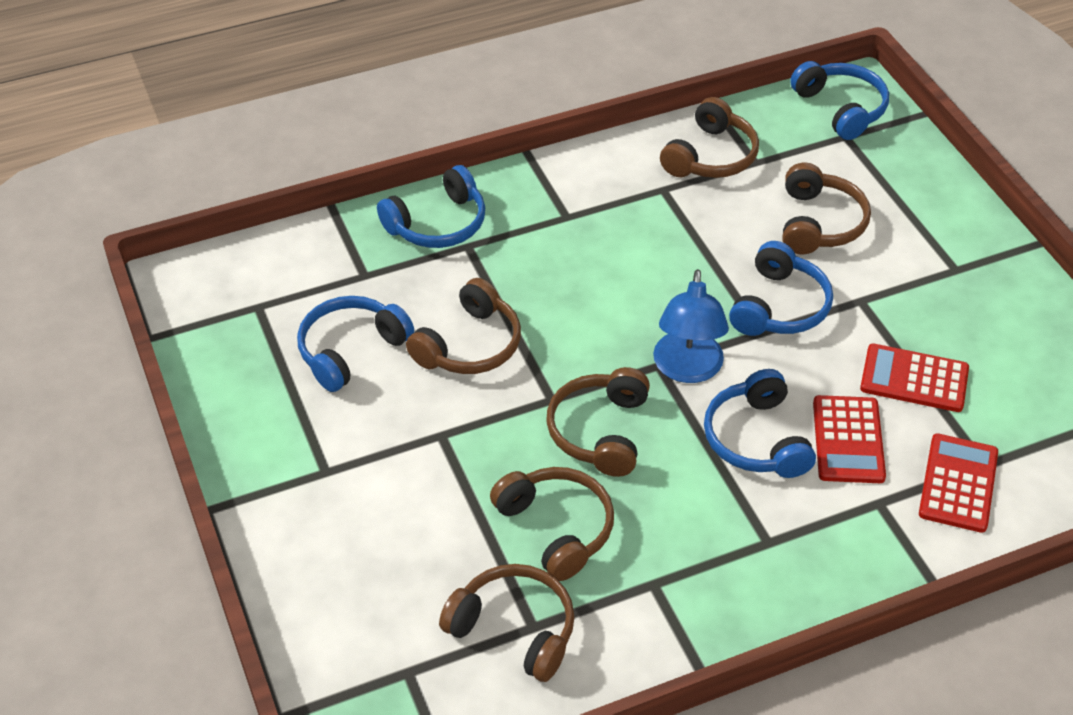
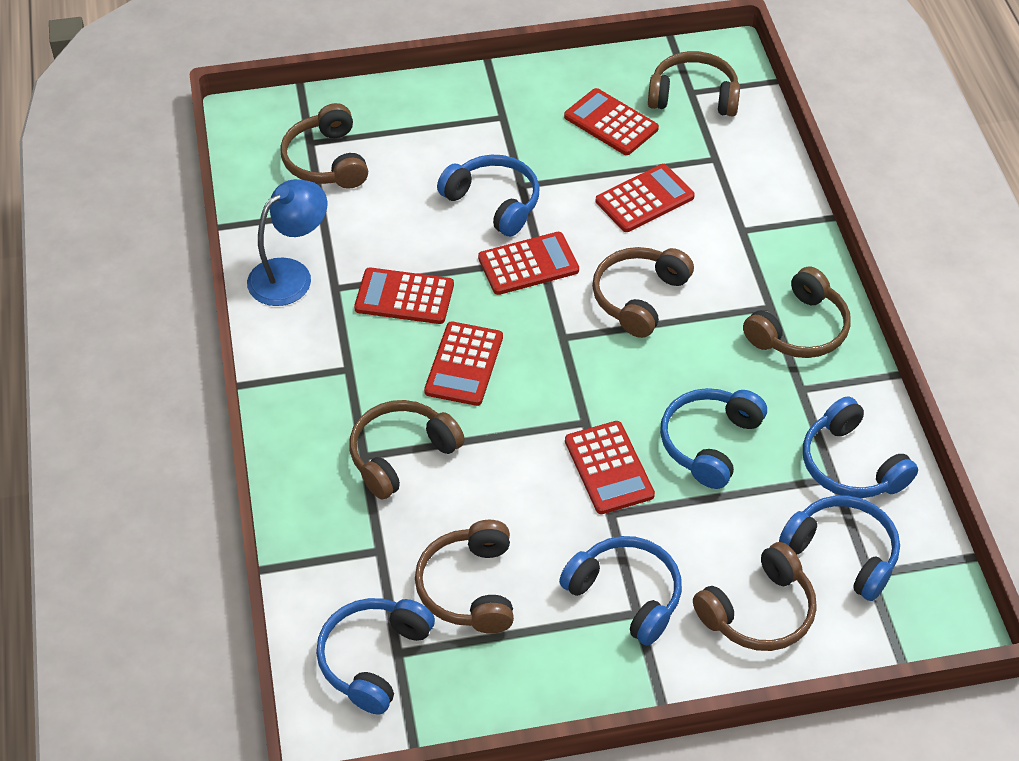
blue headphones: [297,296,414,392] [377,165,485,248] [704,369,816,478] [729,241,833,336] [790,61,889,140] = 5 -> [316,598,435,714] [437,155,540,237] [559,536,682,646] [660,388,767,489] [779,495,900,601] [803,396,918,498] = 6
brown headphones: [406,278,521,374] [439,564,575,682] [490,467,614,581] [546,367,650,477] [660,97,759,178] [783,163,871,254] = 6 -> [280,103,368,189] [349,400,465,499] [415,520,514,634] [592,247,694,338] [648,51,740,117] [693,542,817,651] [743,267,851,358] = 7
red calculator: [813,395,886,483] [860,343,969,412] [919,433,998,533] = 3 -> [354,267,454,324] [424,321,503,406] [478,232,579,295] [564,88,659,155] [565,421,655,514] [596,164,695,232] = 6

